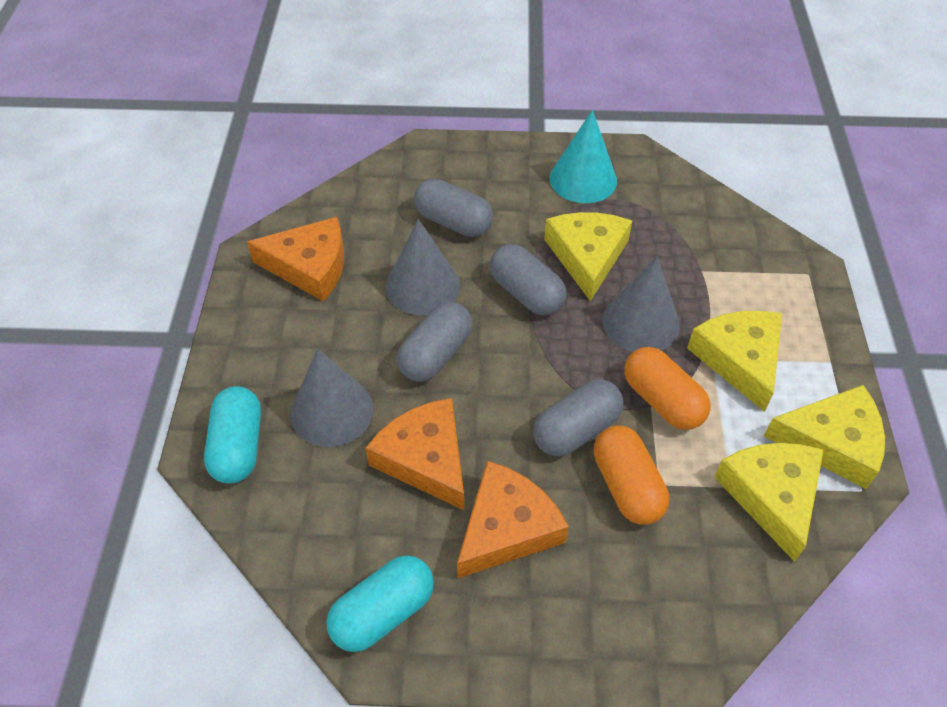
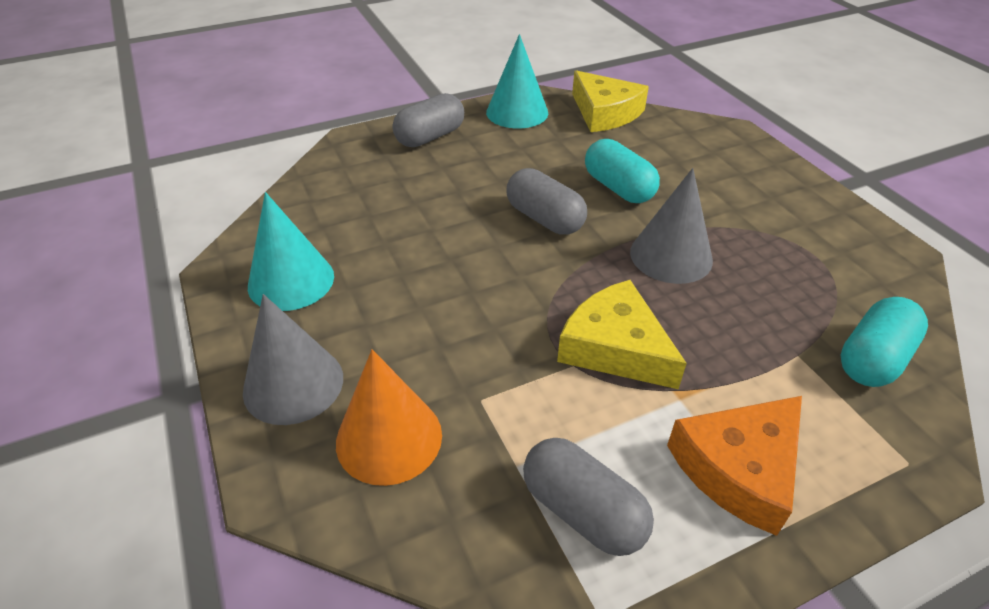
grey capsule: [397,302,472,382] [414,179,493,237] [490,244,566,316] [533,379,623,456] = 4 -> [392,93,464,147] [507,168,587,235] [523,438,654,556] = 3
grey cone: [291,349,374,447] [386,219,460,315] [602,257,680,352] = 3 -> [243,294,343,425] [630,168,713,284] = 2
orange capsule: [594,425,669,525] [624,347,711,430] = 2 -> none = 0
orange cheese: [247,217,344,301] [366,398,464,510] [457,461,569,579] = 3 -> [667,396,802,536] = 1
orange cone: none = 0 -> [336,349,442,486] = 1
turquoise cone: [550,110,617,203] = 1 -> [248,192,334,311] [486,34,548,128] = 2
yellow cheese: [544,212,632,301] [687,311,782,412] [714,443,824,562] [764,385,885,489] = 4 -> [557,280,687,389] [572,70,649,132] = 2

